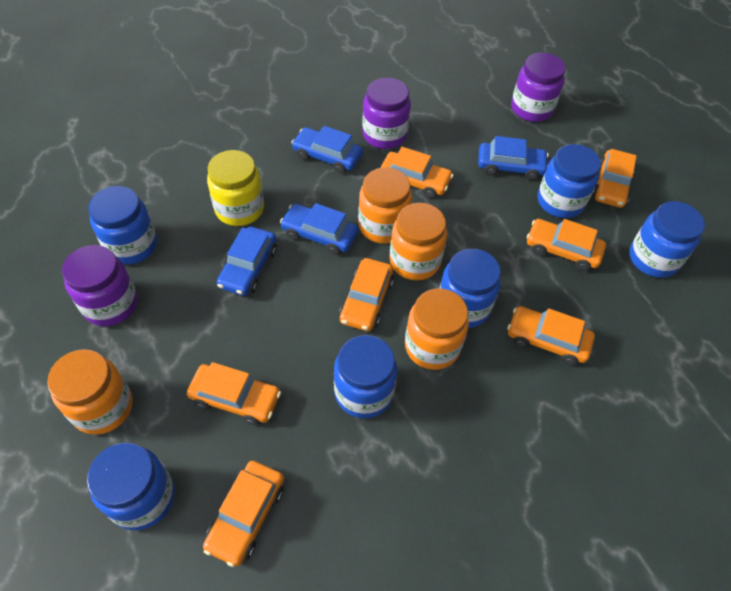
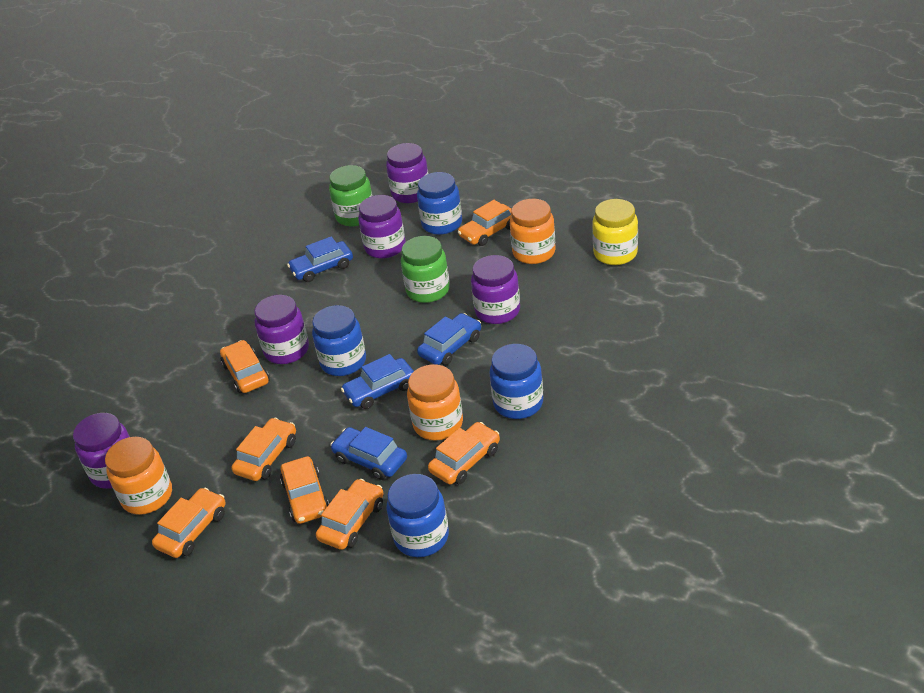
blue jar: [87,443,175,530] [88,186,157,264] [334,335,397,418] [440,249,501,328] [538,144,601,218] [629,201,705,278] = 6 -> [312,305,366,376] [386,474,449,557] [417,172,462,235] [490,344,543,419] = 4
green jar: none = 0 -> [329,165,373,227] [401,236,450,303] = 2
orange jar: [47,349,133,435] [358,167,412,244] [389,203,447,280] [405,288,469,370] = 4 -> [105,437,172,515] [407,364,463,441] [510,199,555,264] = 3
purple jar: [62,245,138,326] [362,78,411,149] [511,53,566,122] = 3 -> [73,413,130,489] [254,295,309,364] [358,195,406,258] [386,143,429,203] [471,255,520,324] = 5

